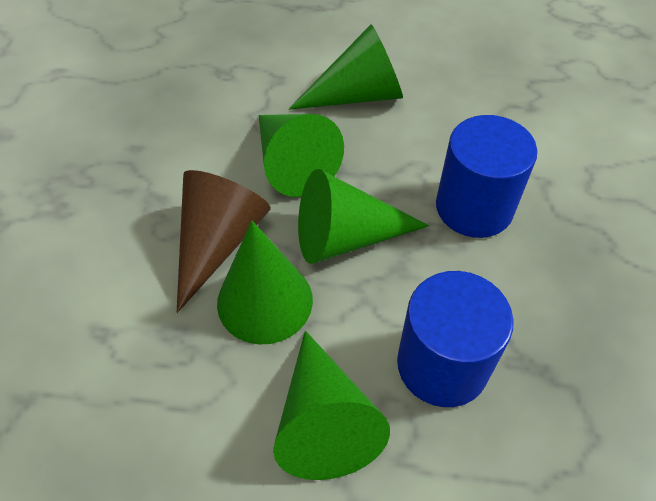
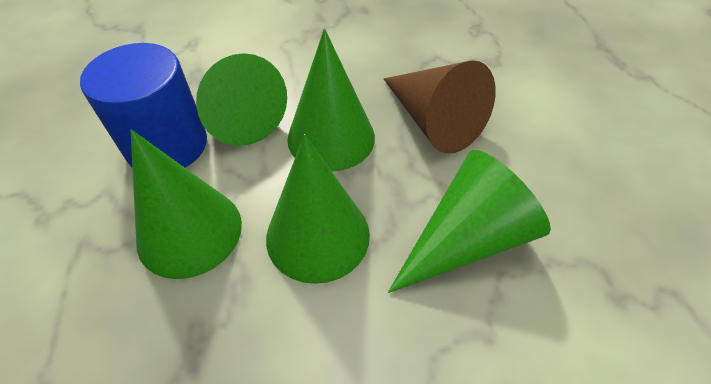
blue cylinder: [397,271,514,407] [436,115,537,238] = 2 -> [80,43,207,167] = 1

